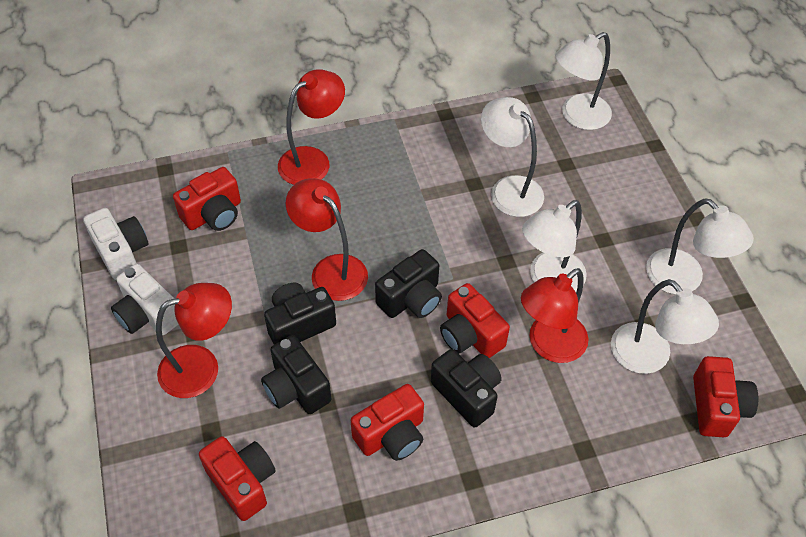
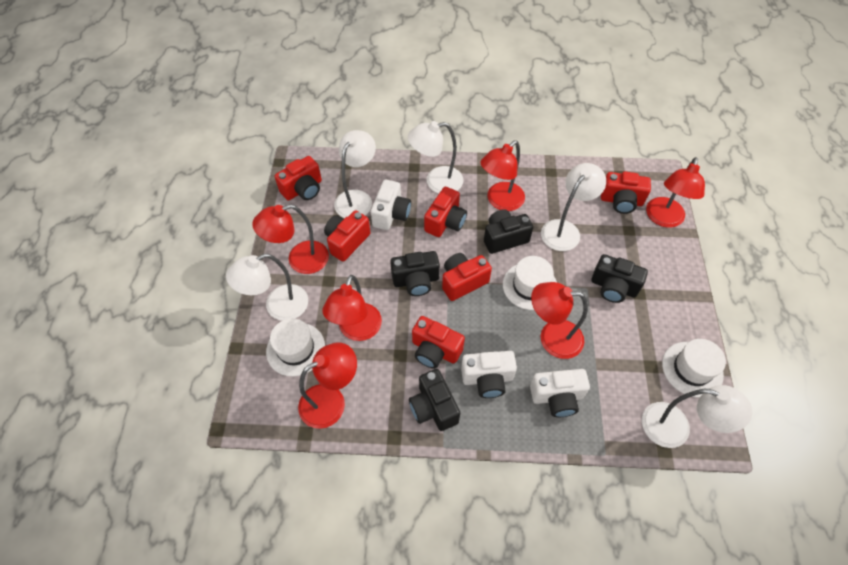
red camera: [173,167,241,231] [199,436,276,521] [351,384,424,461] [440,283,510,358] [693,356,758,437] = 5 -> [274,156,322,200] [324,210,370,262] [412,316,465,369] [424,187,467,237] [442,253,492,301] [601,171,651,214] = 6
red lamp: [156,283,232,398] [278,69,345,185] [286,178,368,301] [521,268,588,363] = 4 -> [252,204,329,274] [298,342,357,429] [322,275,382,341] [480,140,525,211] [531,282,588,359] [646,157,705,228] = 6
white camera: [83,208,149,280] [111,264,179,335] = 2 -> [371,179,411,230] [461,351,517,398] [530,369,590,417] = 3
white hat: none = 0 -> [266,319,325,377] [503,256,557,310] [662,339,726,398] = 3

